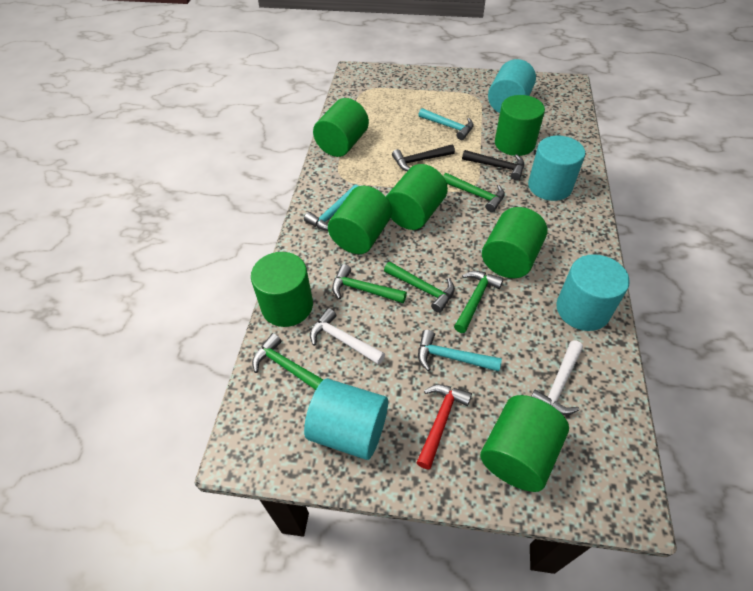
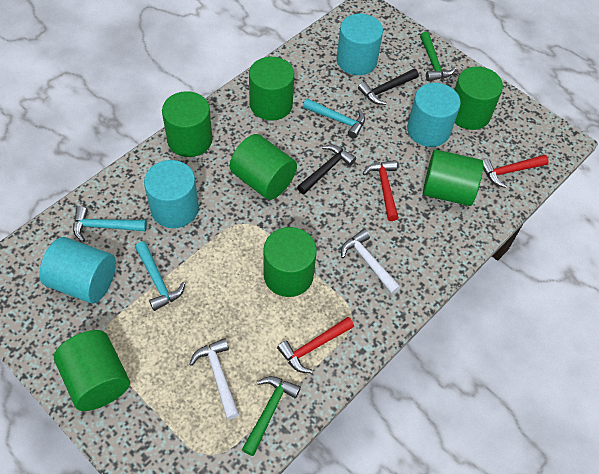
green hammer: [252,333,323,390] [332,264,407,303] [384,262,455,313] [443,173,505,212] [454,271,504,333] = 5 -> [242,376,301,456] [420,32,456,81] = 2
red hammer: [416,385,472,469] = 1 -> [277,317,354,373] [363,160,399,221] [483,155,549,188] = 3

